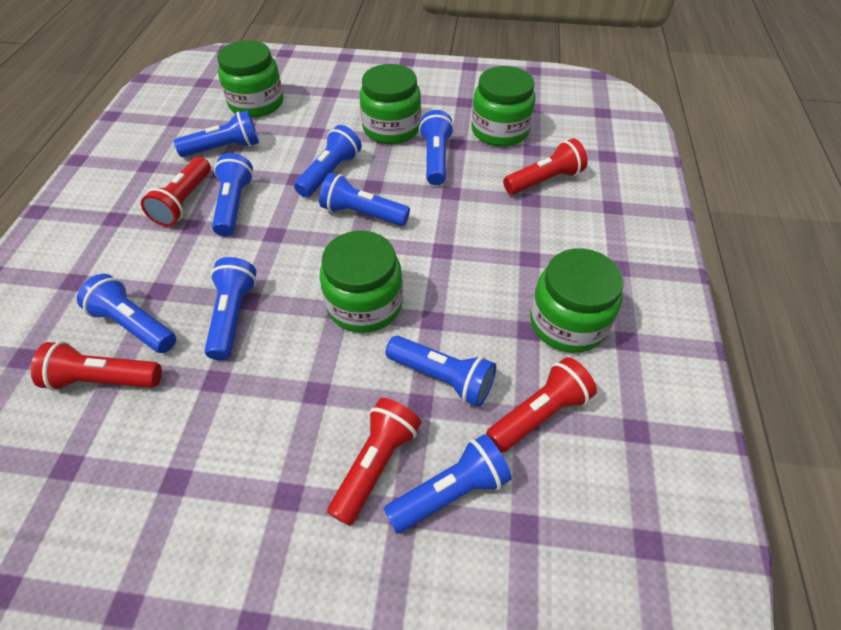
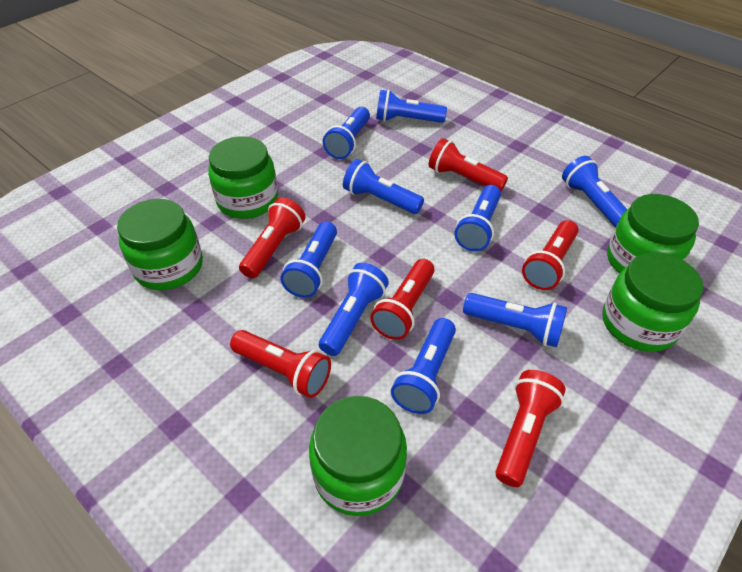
red flashlight: [31,341,162,391] [141,157,211,226] [327,398,421,526] [486,357,597,453] [503,139,588,195] = 5 -> [230,330,331,398] [239,198,305,278] [370,259,435,340] [429,138,508,191] [496,370,566,487] [522,220,578,290] = 6

